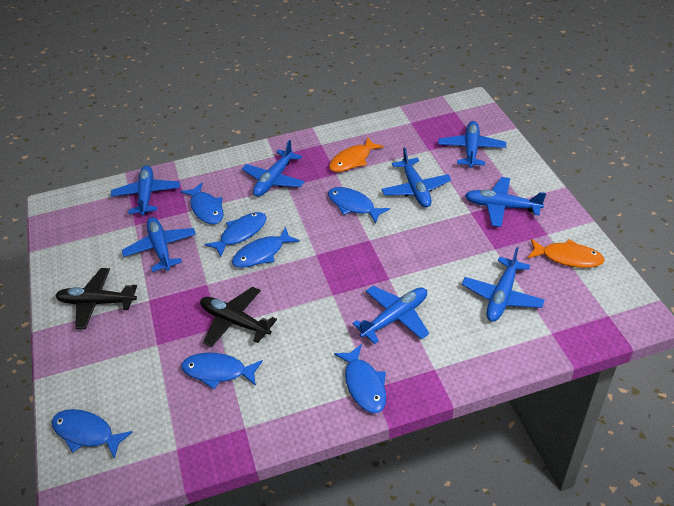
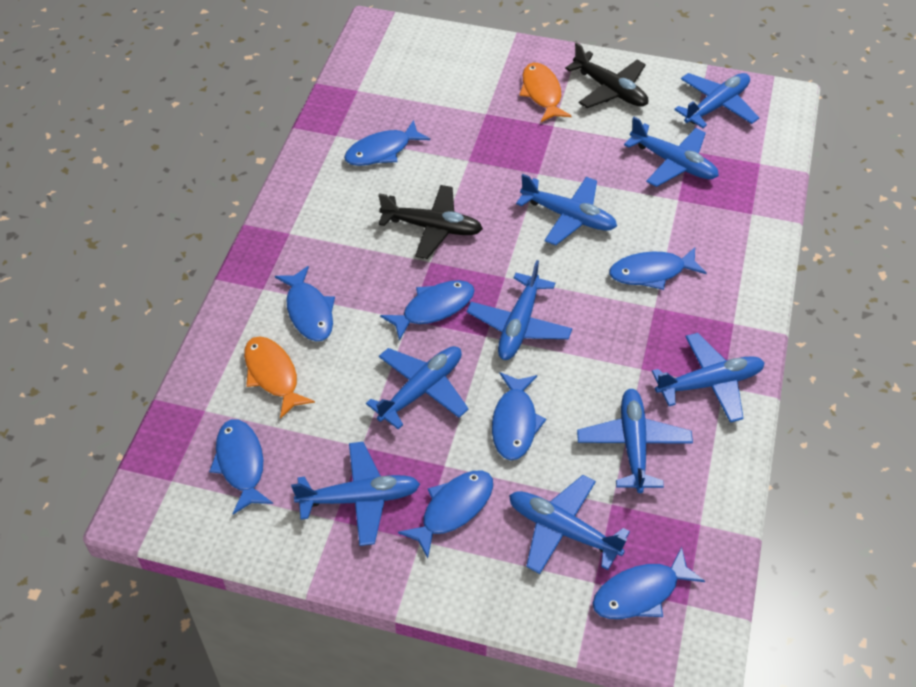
blue fish: [52,409,133,459] [181,183,224,224] [181,353,263,390] [205,212,267,257] [232,227,300,268] [328,187,390,224] [334,344,386,413] = 7 -> [209,419,273,514] [275,266,335,341] [344,120,430,166] [380,280,475,341] [398,471,493,558] [492,372,546,460] [592,547,705,619] [609,247,707,290] = 8
blue plane: [110,165,180,216] [122,217,196,272] [242,140,305,197] [352,286,429,344] [381,147,451,208] [438,121,506,168] [462,247,545,322] [465,177,546,227] = 8 -> [291,442,420,546] [366,346,469,429] [467,260,572,360] [509,475,630,574] [516,174,617,245] [577,389,693,493] [624,117,719,187] [652,333,765,423] [674,73,759,128] = 9

